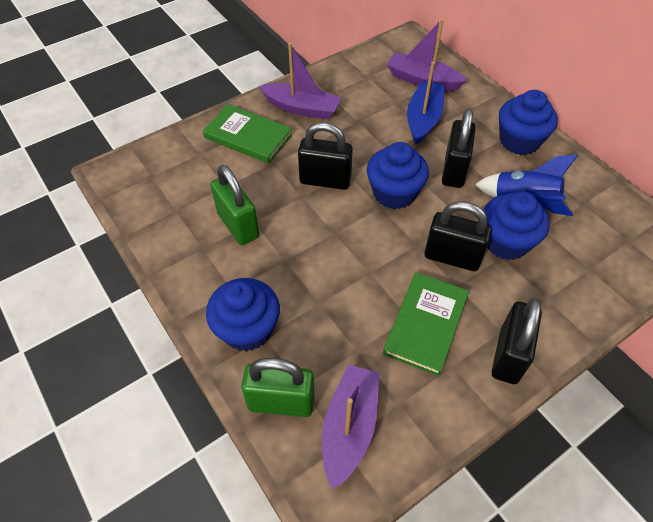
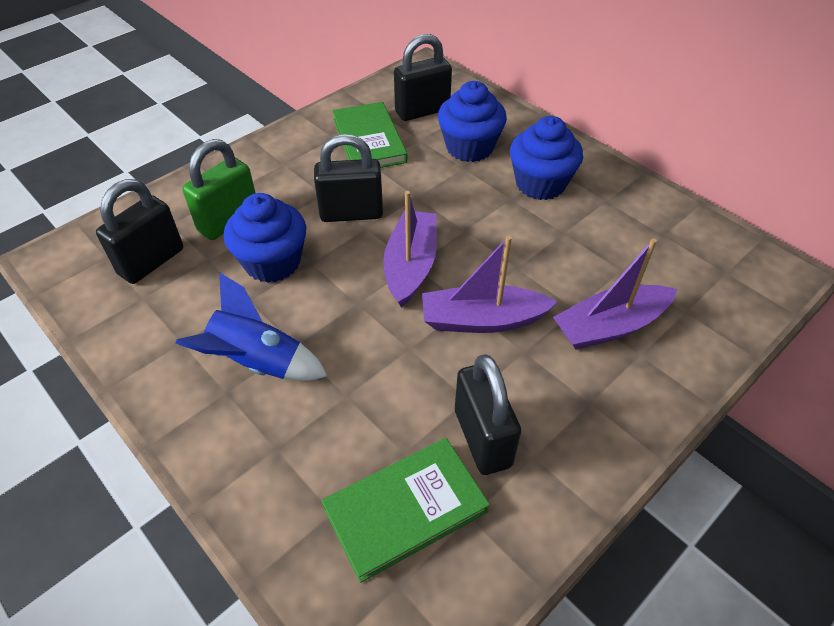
blue boat: [407,61,444,144] = 1 -> none = 0
blue cupcake: [206,278,280,351] [367,142,429,209] [484,191,550,260] [499,90,558,155] = 4 -> [224,193,306,283] [438,81,507,162] [510,116,583,200] = 3
green padlock: [210,165,259,245] [241,358,314,417] = 2 -> [182,139,256,240] = 1

